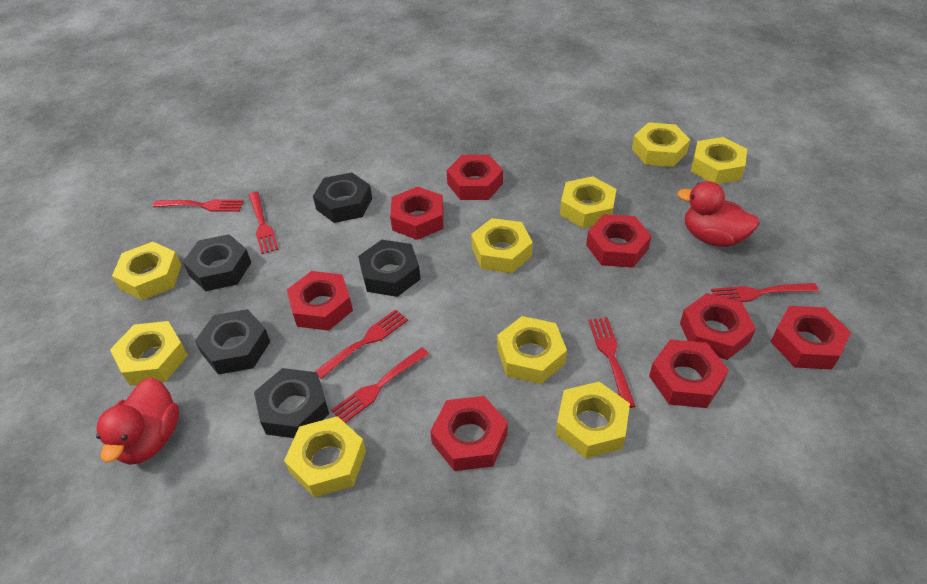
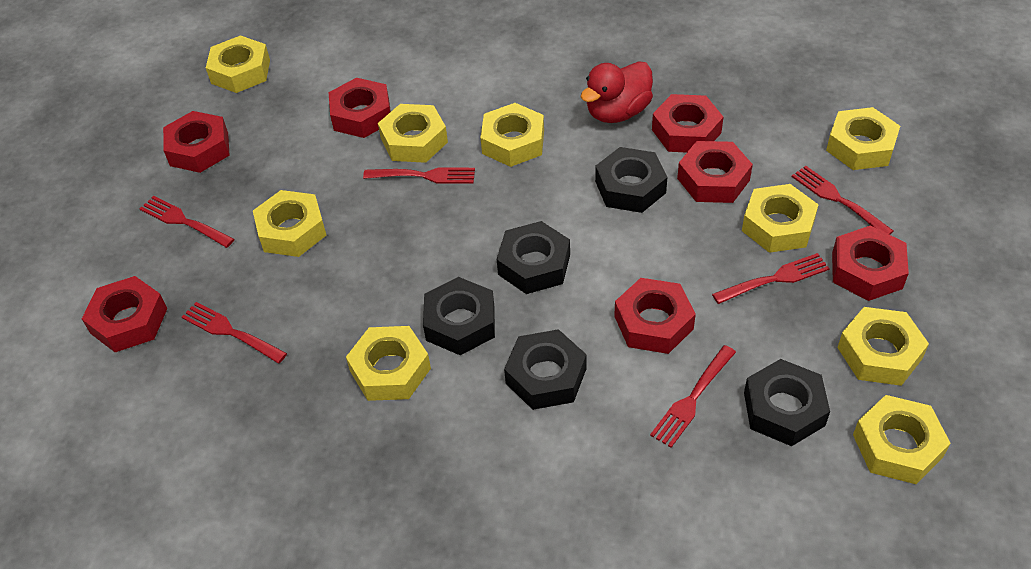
red duck: [96,378,179,465] [677,181,760,247] = 2 -> [581,61,653,123] = 1
red nut: [287,271,353,331] [390,187,444,240] [430,396,508,471] [446,155,503,200] [586,214,652,268] [649,339,729,408] [680,293,756,360] [771,306,851,370] = 8 -> [82,276,167,352] [163,111,230,173] [329,78,391,138] [614,278,696,354] [652,94,724,153] [677,141,753,203] [832,225,909,301] = 7

